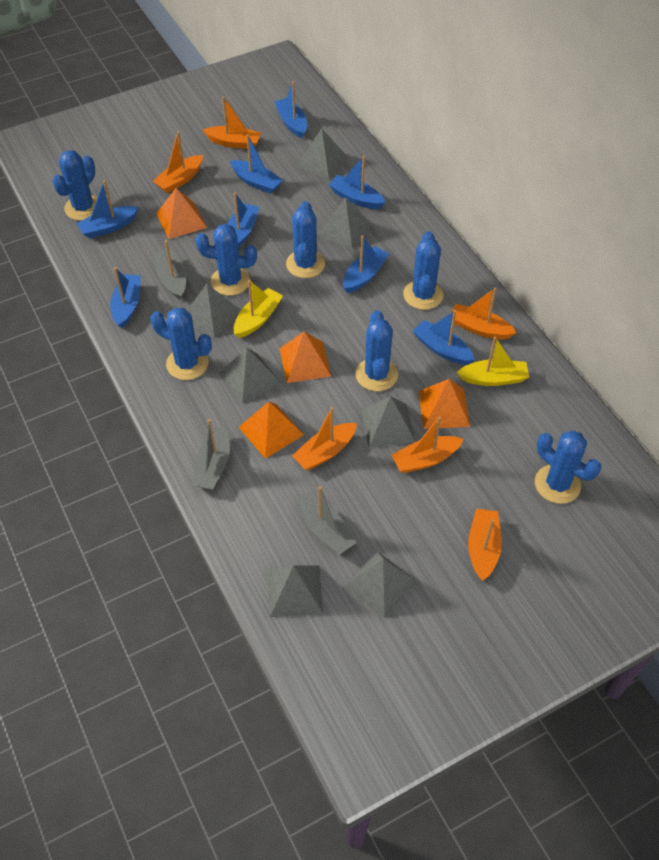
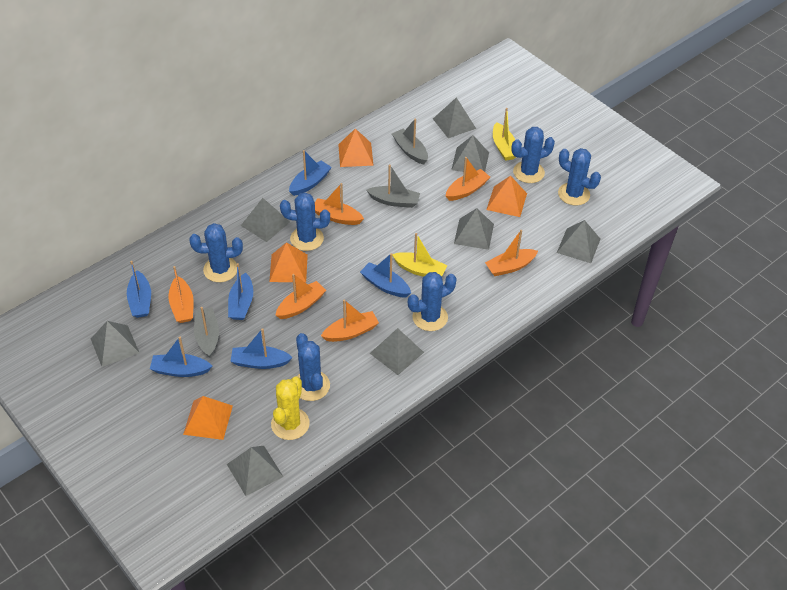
blue boat: [76,180,139,238] [110,267,141,329] [227,192,259,248] [230,134,283,194] [274,81,307,139] [328,156,386,209] [343,235,389,293] [413,310,474,365] = 8 -> [127,261,151,318] [150,337,212,377] [228,263,253,320] [230,328,293,369] [289,150,332,196] [360,253,411,297] = 6
blue cactus: [53,150,98,221] [150,308,212,380] [196,224,257,296] [286,201,325,278] [355,310,398,391] [403,232,444,310] [535,430,601,504] = 7 -> [189,223,243,282] [280,192,330,251] [296,333,330,401] [408,272,457,331] [511,127,555,183] [558,148,601,206] = 6
grey pyramid: [187,284,241,338] [219,348,281,404] [268,565,323,617] [296,128,348,179] [318,197,372,250] [344,551,417,619] [361,396,416,448] = 7 -> [91,321,139,367] [227,446,283,496] [241,198,290,242] [370,328,424,375] [433,97,476,138] [451,135,489,172] [454,208,494,250] [557,220,600,263] = 8
yellow cactus: none = 0 -> [271,376,310,440] = 1

